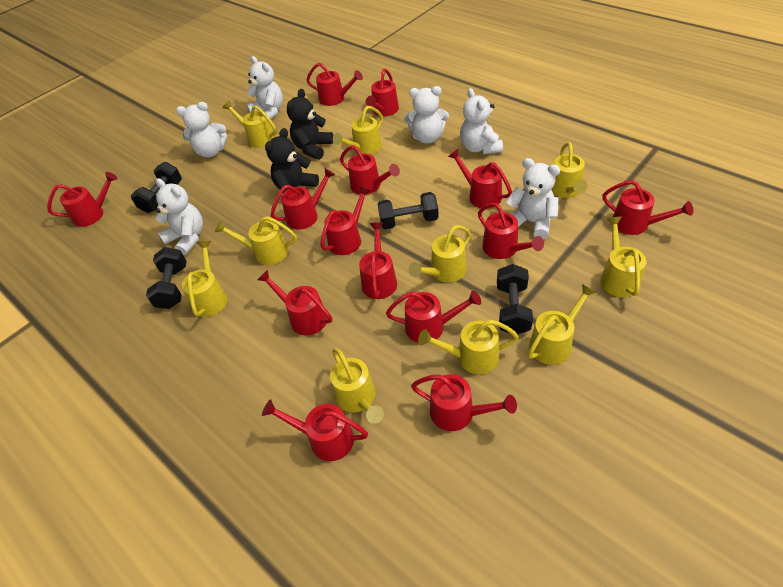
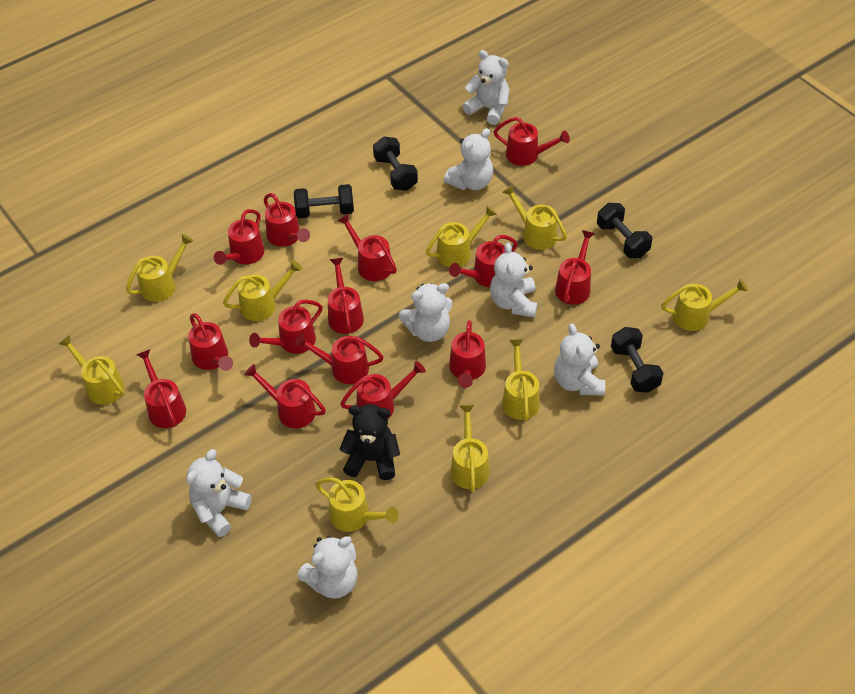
black teddy bear: [265,128,319,193] [287,89,333,160] = 2 -> [339,404,400,480] = 1
white teddy bear: [155,178,203,255] [176,102,227,158] [247,56,283,120] [404,86,449,144] [460,88,503,154] [506,158,560,239] = 6 -> [186,449,252,537] [297,536,358,599] [399,283,452,342] [444,128,493,190] [463,50,509,125] [490,243,537,317] [554,323,605,396] = 7
yellow watering can: [182,241,227,317] [215,216,297,265] [222,100,277,148] [330,348,384,424] [333,106,383,155] [409,225,471,282] [418,320,519,374] [528,284,597,365] [551,142,588,198] [600,217,646,297] = 10 -> [59,335,124,405] [126,234,194,302] [223,260,302,321] [315,477,399,532] [426,206,497,267] [450,404,490,492] [502,185,567,250] [502,339,540,421] [661,279,748,331] = 9

